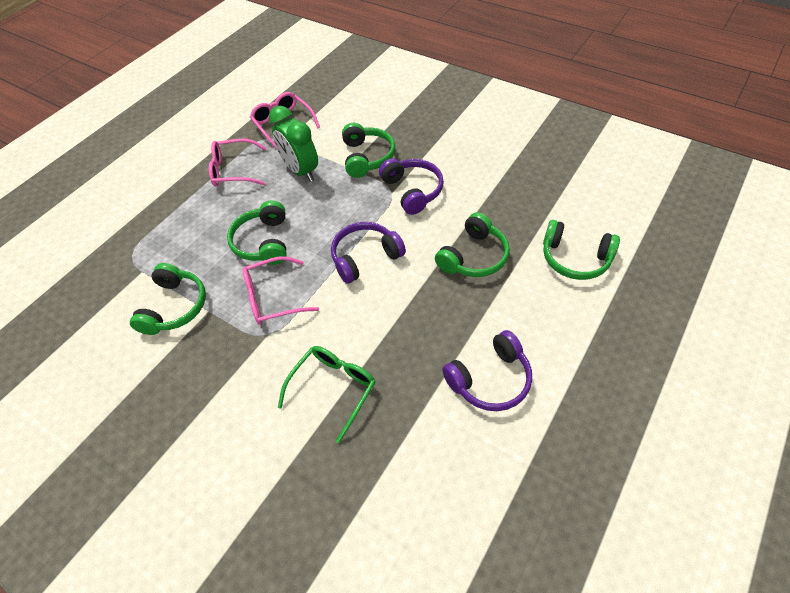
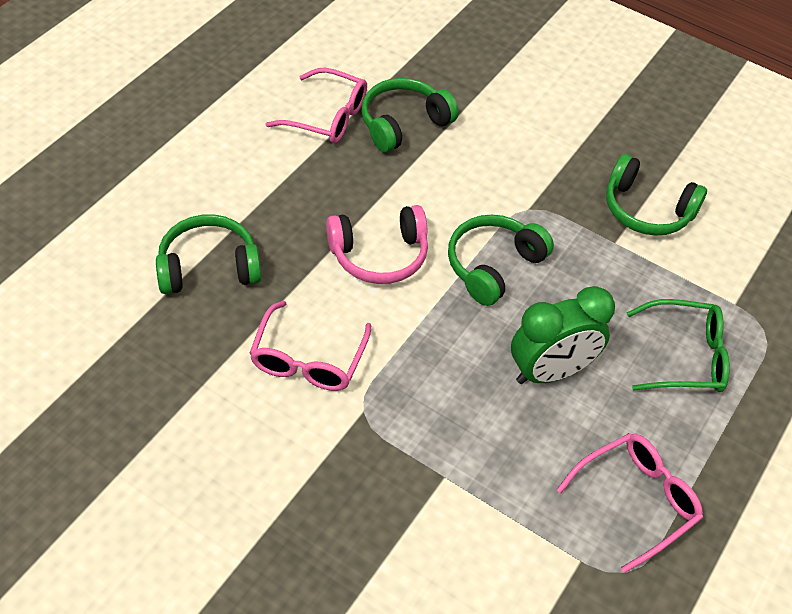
green headphones: [130,263,206,335] [227,201,287,265] [342,123,395,178] [435,212,510,277] [543,220,620,280] = 5 -> [156,214,261,294] [361,78,459,152] [448,215,554,306] [606,154,707,236] = 4
pink headphones: none = 0 -> [326,205,428,284] = 1
purple headphones: [331,222,406,284] [379,158,444,215] [442,330,532,411] = 3 -> none = 0

